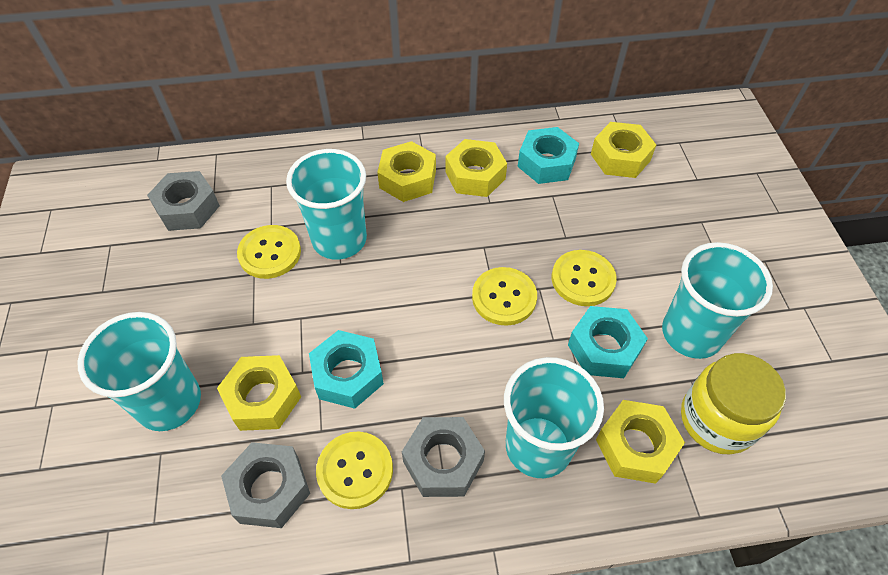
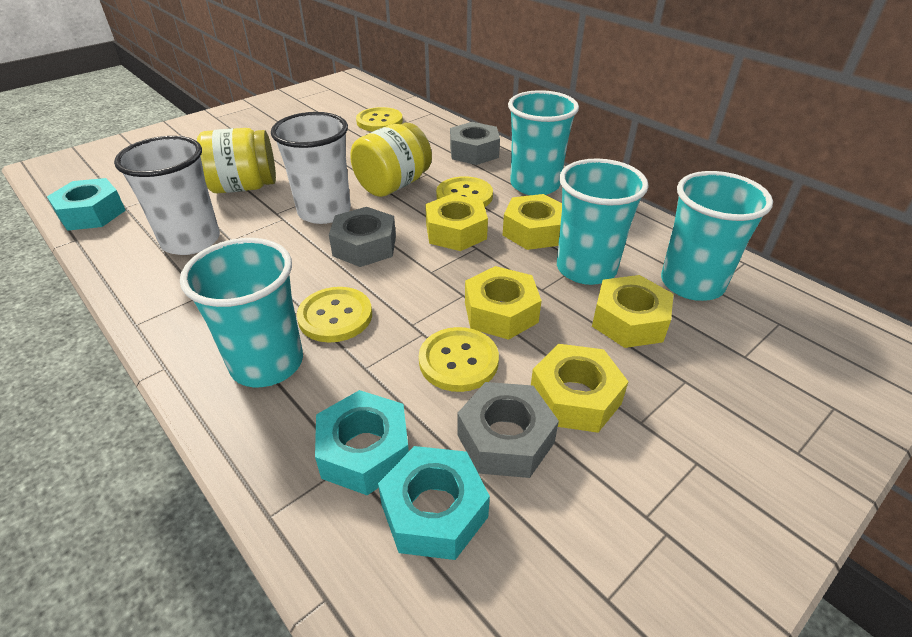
white cup: none = 0 -> [114,136,220,255] [271,112,351,224] = 2
yellow jar: [681,353,786,454] = 1 -> [197,128,276,193] [350,123,432,197] = 2

